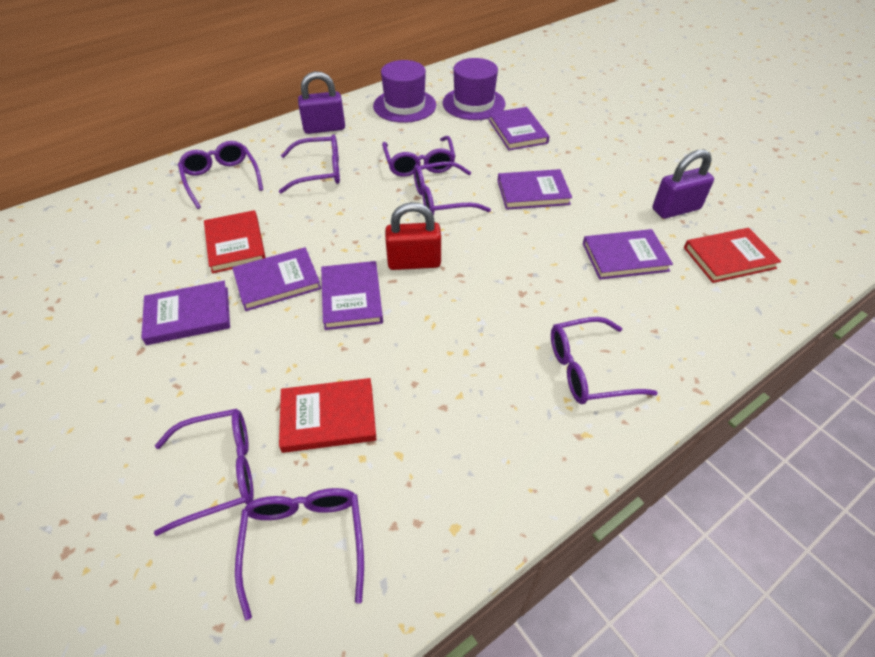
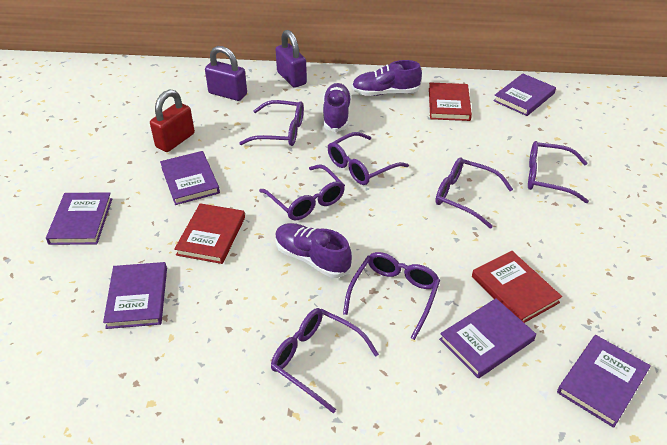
purple hat: [373,60,436,123] [443,58,505,120] = 2 -> none = 0
purple shoe: none = 0 -> [275,223,352,278] [323,83,351,132] [352,60,422,96] = 3

